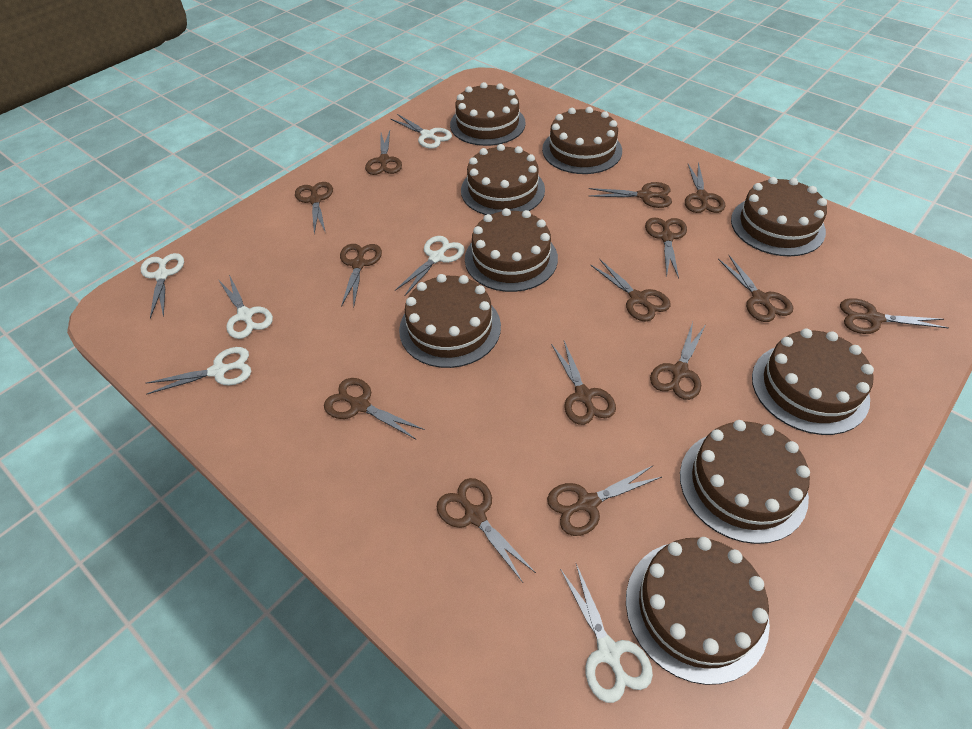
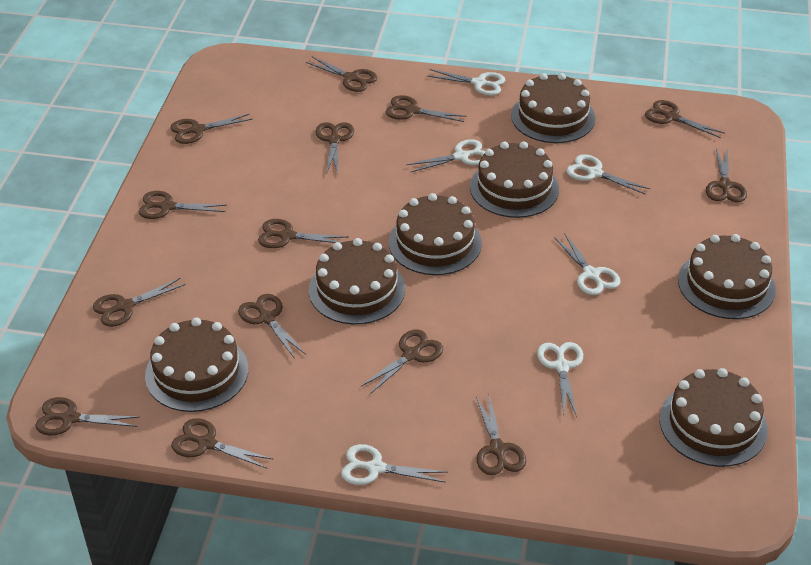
brown cake: [399,274,501,368] [450,82,526,146] [461,144,545,215] [465,208,558,292] [542,107,622,174] [626,537,770,685] [680,420,810,544] [731,177,827,256] [752,328,874,435] = 9 -> [145,317,248,412] [309,238,405,324] [389,193,482,275] [470,141,559,218] [511,73,595,143] [660,368,768,467] [678,234,776,319] = 7

